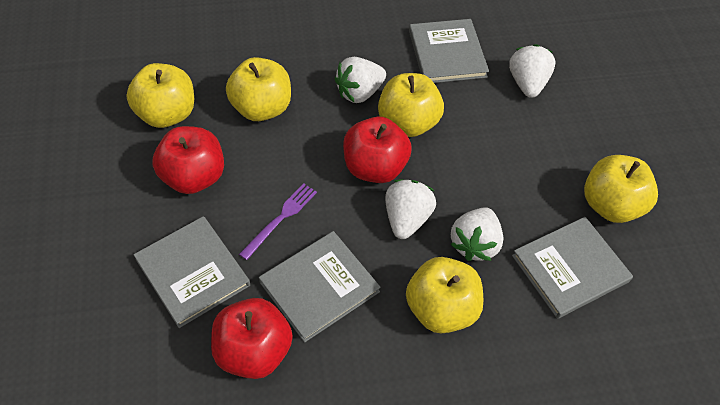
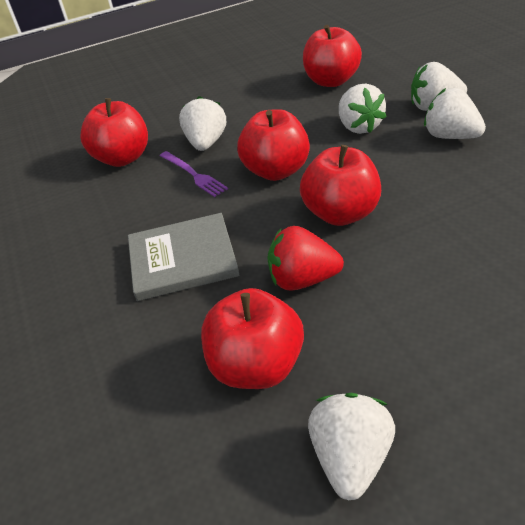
grey book: [134,216,250,328] [259,231,381,343] [409,19,489,83] [512,217,633,319] = 4 -> [128,213,240,301] = 1
red apple: [152,126,224,194] [211,298,293,379] [343,117,412,183] = 3 -> [80,98,148,167] [201,288,304,389] [237,109,310,181] [300,145,381,226] [303,25,362,87] = 5
red strawberry: none = 0 -> [267,226,344,291] = 1
white strawberry: [335,57,386,103] [385,179,436,239] [450,208,503,261] [509,44,555,98] = 4 -> [179,96,226,151] [308,393,395,500] [339,84,387,134] [411,62,467,111] [424,88,486,139] = 5
yellow apple: [126,63,194,128] [226,57,291,121] [378,73,444,137] [406,257,483,333] [584,155,658,223] = 5 -> none = 0

